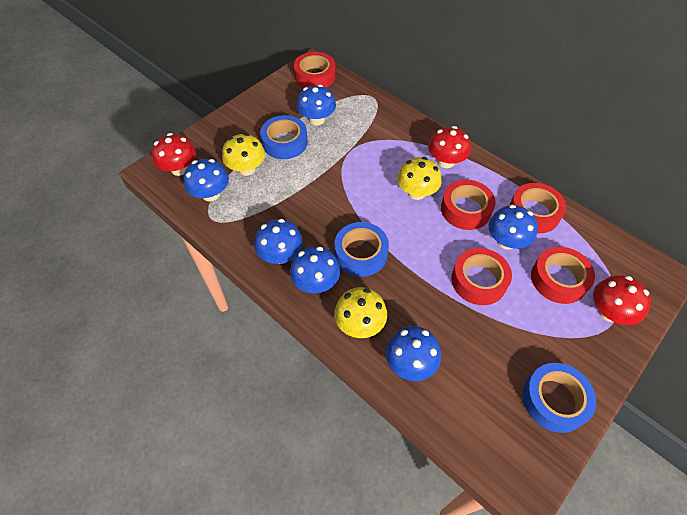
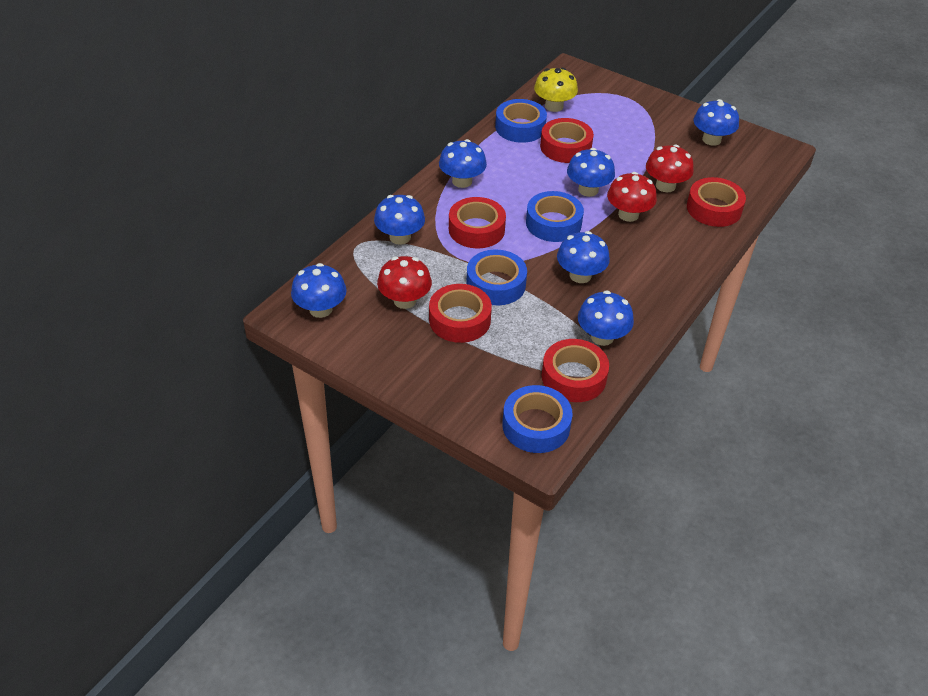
blue mushroom: [183,159,229,201] [254,219,303,264] [290,246,340,293] [296,85,336,125] [386,326,441,381] [489,205,538,250] = 6 -> [291,263,347,318] [374,195,425,245] [439,139,487,188] [557,231,610,283] [567,148,615,197] [578,290,634,346] [694,99,739,146] = 7
blue tape: [260,115,308,159] [334,222,389,277] [523,363,596,433] = 3 -> [466,250,527,305] [495,99,547,143] [503,385,573,453] [526,191,584,242] = 4
yellow mushroom: [222,133,265,176] [334,287,387,338] [397,157,442,200] = 3 -> [534,67,578,112] = 1

